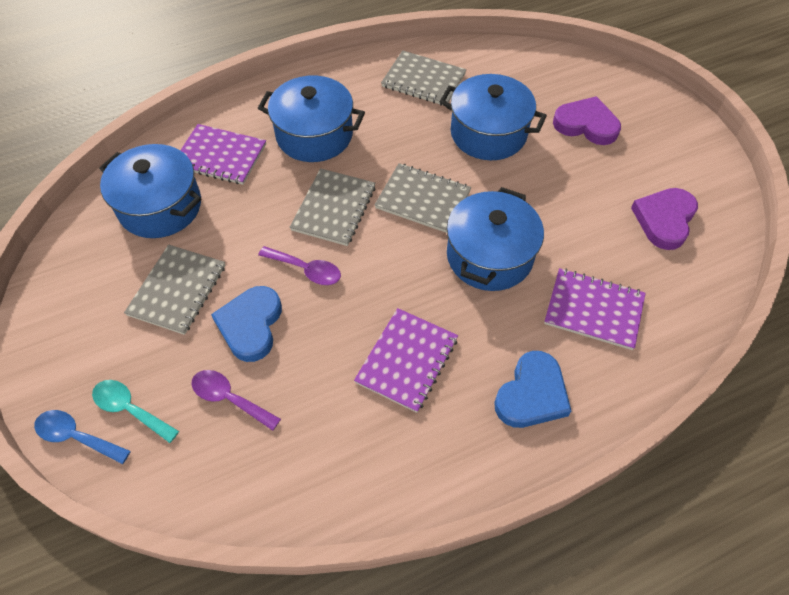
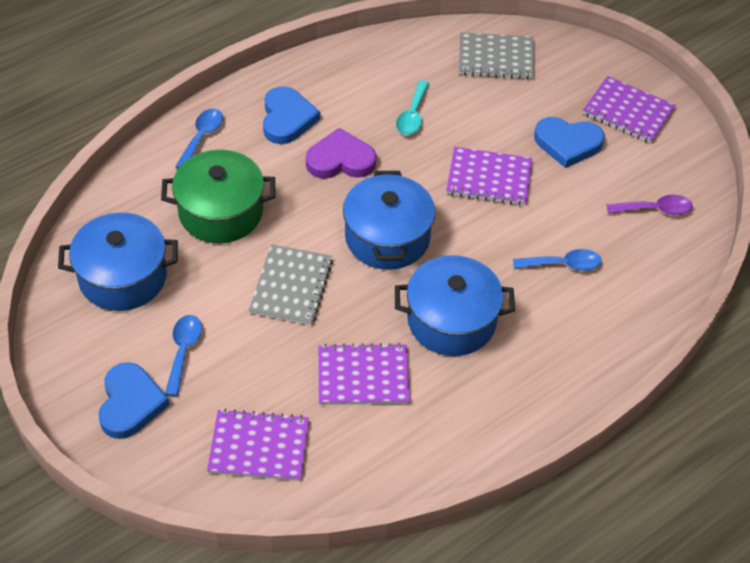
blue heart: [211,286,282,362] [494,351,571,428] = 2 -> [99,362,169,439] [263,86,320,144] [534,117,605,168] = 3
blue pot: [99,144,202,238] [258,76,365,162] [439,74,547,160] [447,187,544,291] = 4 -> [58,213,178,311] [343,171,435,270] [395,255,515,356] = 3
blue spoon: [34,410,131,464] = 1 -> [165,315,202,396] [175,109,223,169] [513,249,602,271] = 3
green pot: none = 0 -> [161,150,275,243] = 1
grey notebook: [124,245,226,335] [290,168,375,246] [374,163,471,233] [381,50,466,106] = 4 -> [249,244,333,325] [459,32,534,79] = 2
purple heart: [553,96,621,145] [631,188,698,250] = 2 -> [306,128,376,179] = 1
purple notebook: [180,124,266,185] [354,308,458,413] [544,268,646,350] = 3 -> [207,409,309,481] [318,343,410,405] [446,147,532,206] [583,76,676,143] = 4
purple spoon: [192,370,281,431] [258,246,341,285] = 2 -> [607,195,693,215] = 1

